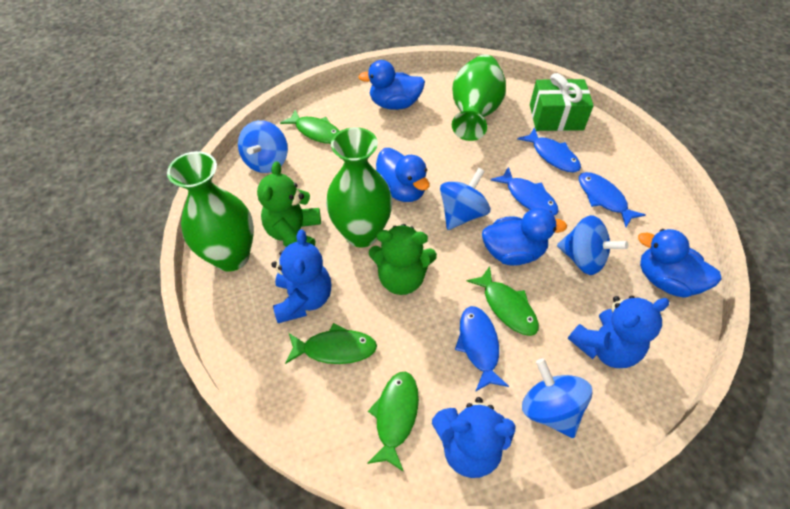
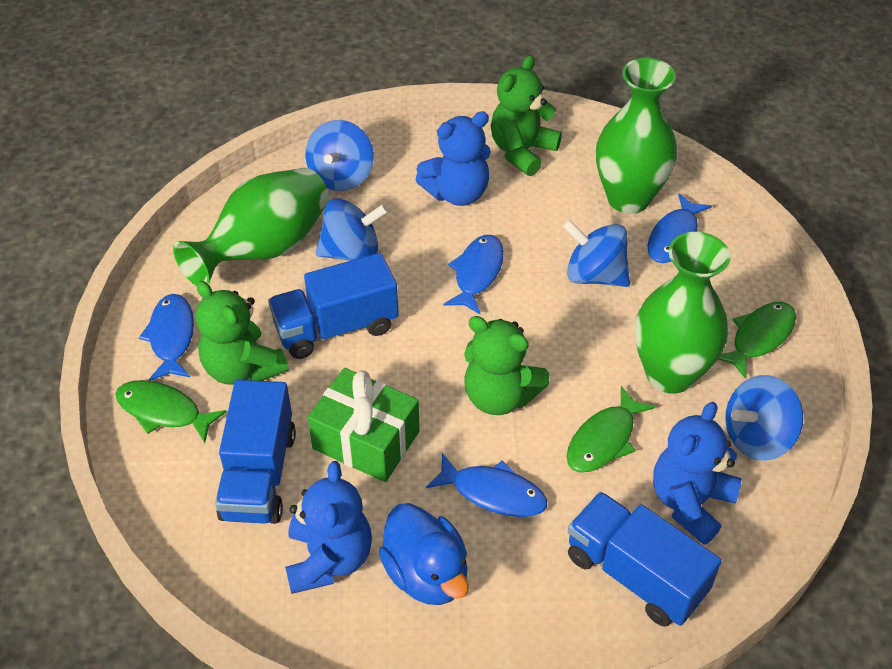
blue duck: [358,60,425,110] [376,148,430,202] [482,208,567,266] [638,229,721,298] = 4 -> [379,503,469,605] = 1
blue truck: none = 0 -> [215,380,296,524] [268,253,399,359] [568,492,722,627] = 3
green fish: [280,110,339,144] [285,323,377,364] [367,372,419,472] [467,266,539,336] = 4 -> [115,380,227,443] [567,386,656,473] [718,302,796,379] = 3
green teddy bear: [257,162,321,247] [369,224,437,295] = 2 -> [196,281,289,385] [464,316,549,415] [491,55,562,176] = 3

